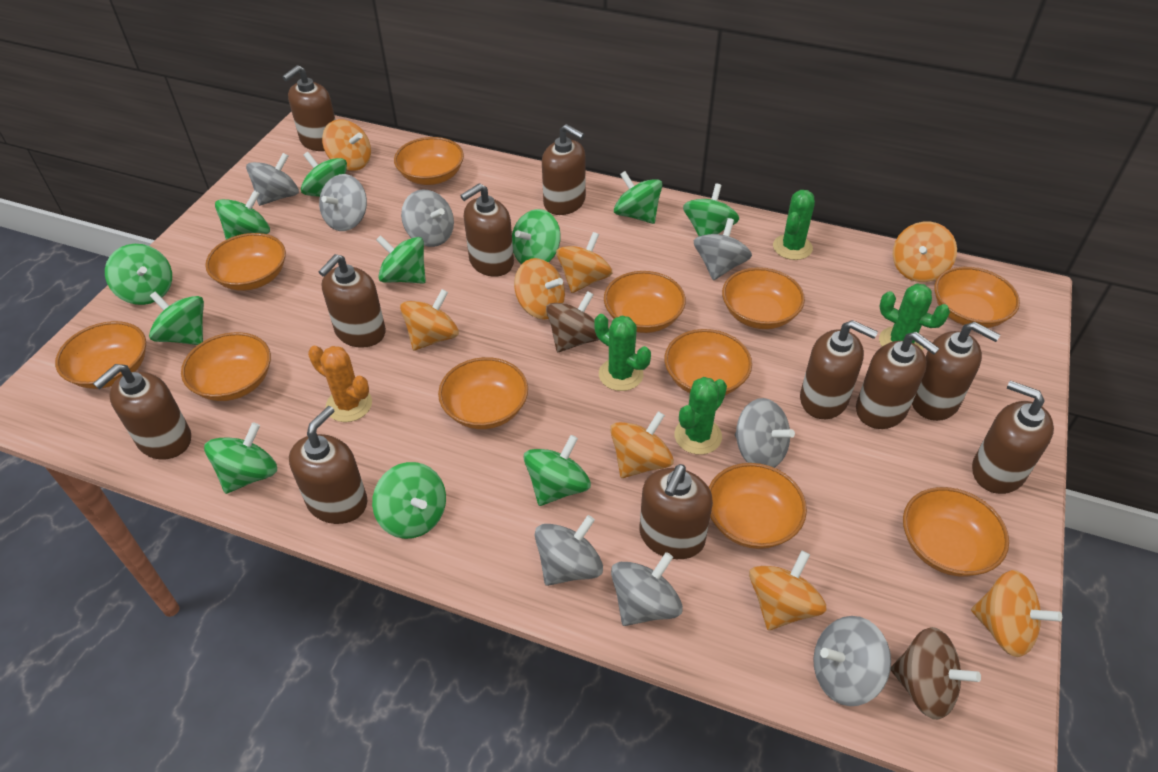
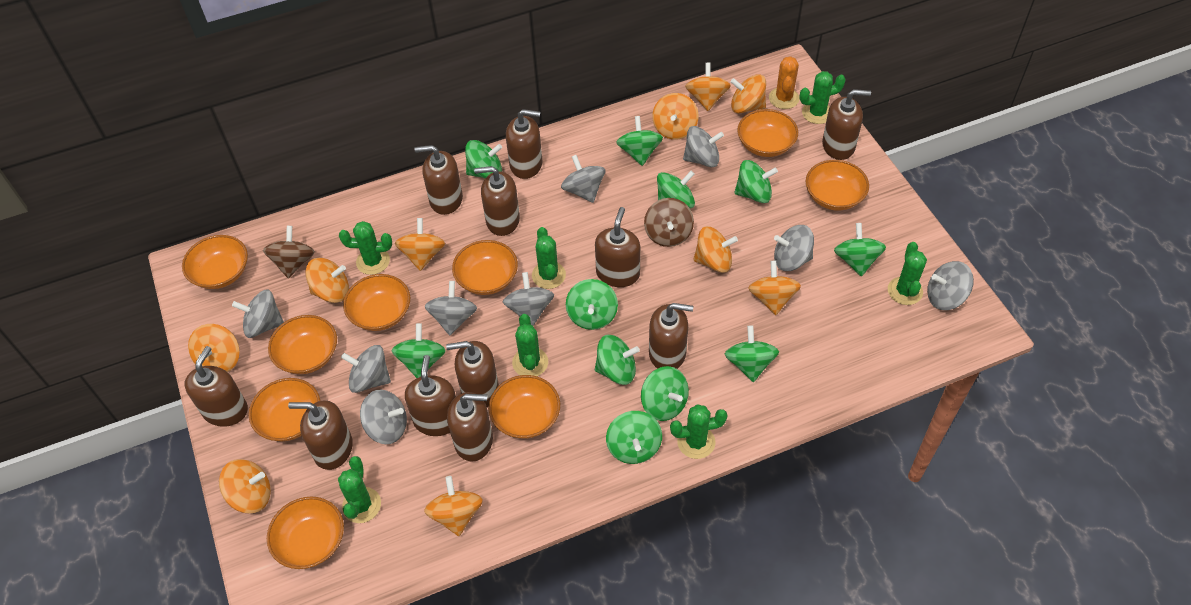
green cactus: [594,314,651,391] [674,377,727,455] [773,190,815,260] [879,283,950,350] = 4 -> [338,456,381,523] [339,221,392,275] [512,314,548,376] [532,227,566,289] [670,404,727,459] [799,71,846,124] [888,242,927,305] = 7
grey spinning top: [246,153,299,206] [319,174,367,231] [401,190,454,247] [534,515,603,586] [611,552,683,626] [694,218,752,280] [735,398,795,468] [813,616,891,706] = 8 -> [232,289,284,338] [341,345,391,393] [360,390,407,444] [425,281,477,335] [503,272,554,326] [561,155,605,203] [683,126,724,167] [774,225,814,271] [927,261,974,310] = 9
orange bowl: [55,321,146,389] [181,332,271,401] [205,233,286,291] [394,137,464,185] [438,357,528,429] [604,271,686,333] [665,329,752,395] [709,463,807,549] [722,267,805,329] [903,487,1009,577] [934,267,1020,328] = 11 -> [182,235,248,289] [249,378,320,441] [267,496,344,569] [268,315,337,374] [343,274,410,331] [452,240,518,295] [489,375,560,439] [737,109,798,157] [806,160,869,211] = 9
orange spinning top: [322,119,371,171] [400,289,459,351] [514,258,565,320] [556,232,613,293] [610,411,674,478] [749,551,826,630] [893,222,957,282] [971,570,1062,657] = 8 -> [188,324,240,372] [219,459,271,513] [305,258,349,303] [395,218,445,271] [424,476,483,536] [652,93,698,140] [685,62,731,111] [693,226,738,273] [730,74,766,113] [748,261,801,315] = 10

